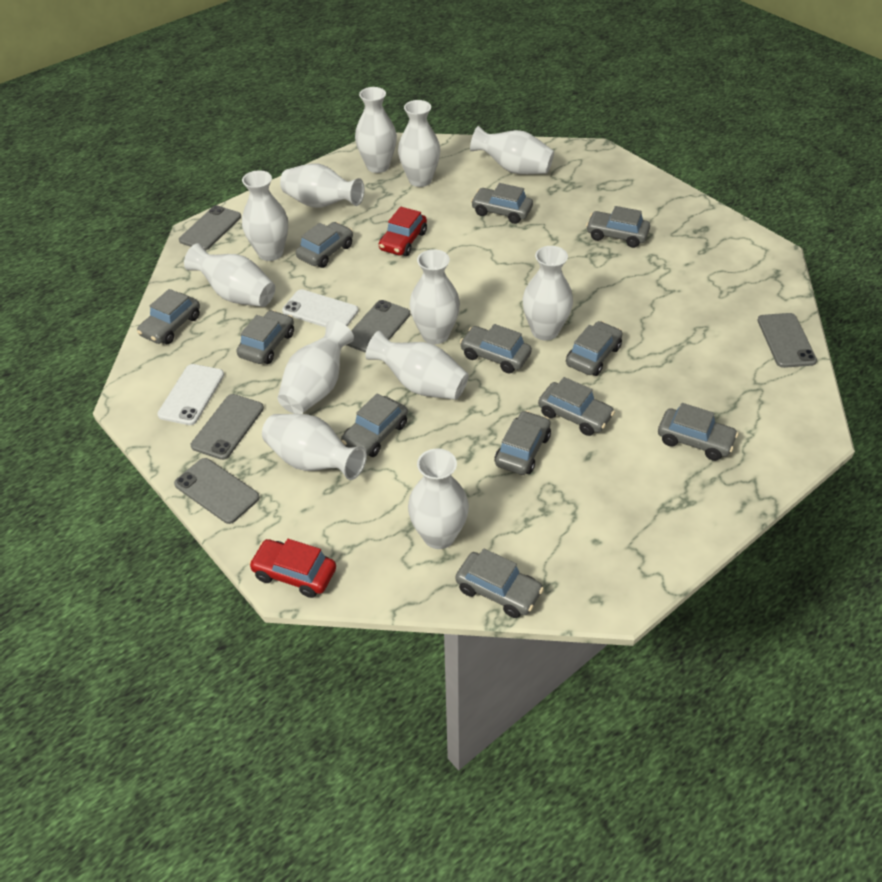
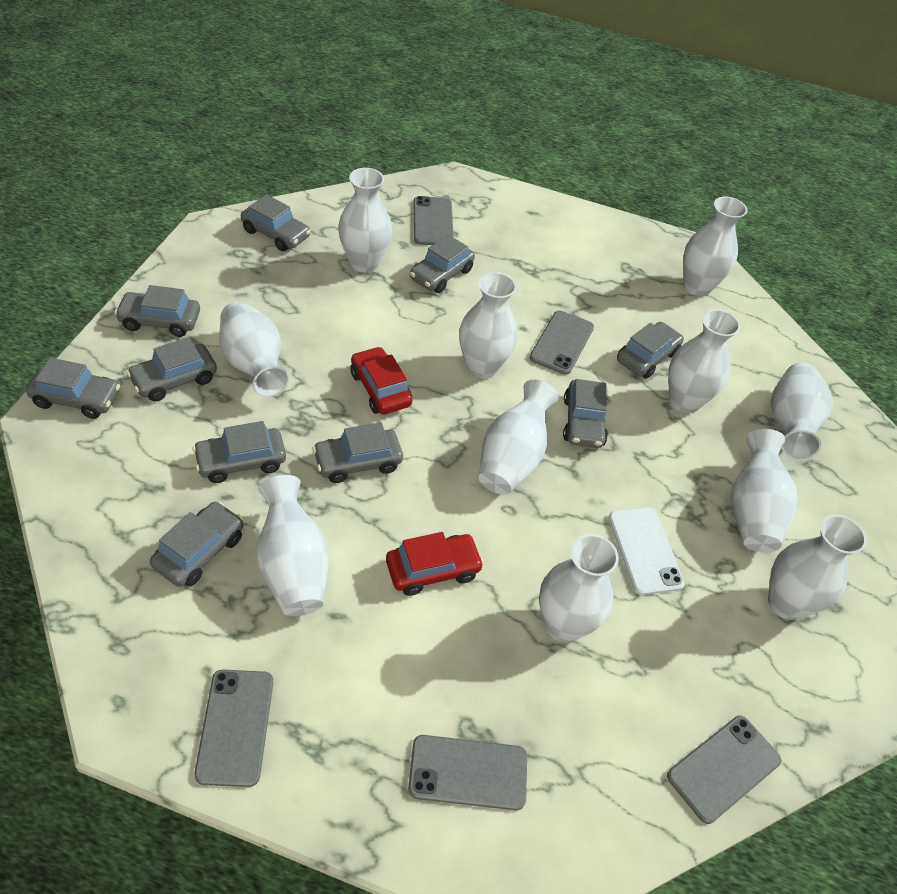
grey car: [137,289,200,344] [236,310,294,364] [296,222,353,268] [341,394,408,457] [455,549,544,618] [460,324,532,373] [471,183,533,224] [495,411,551,475] [538,377,615,436] [566,321,622,376] [586,206,650,248] [658,403,738,461] = 12 -> [26,358,120,419] [115,285,200,337] [127,337,217,402] [150,501,243,587] [193,421,286,483] [241,194,311,251] [312,422,403,483] [410,235,475,293] [563,379,608,448] [617,322,684,379] = 10
white phone: [157,364,224,425] [282,289,359,327] = 2 -> [608,507,685,595] = 1
white vase: [184,243,275,307] [242,170,288,261] [262,414,367,480] [278,320,354,414] [280,164,365,208] [355,87,397,173] [366,330,469,400] [398,100,440,187] [408,448,469,549] [409,249,460,344] [470,126,554,174] [522,246,573,341] = 12 -> [219,301,290,397] [257,475,329,616] [338,168,392,273] [459,272,517,379] [479,380,559,495] [539,534,619,642] [668,309,740,413] [683,196,747,296] [731,429,798,552] [768,514,867,620] [770,363,833,459] = 11

